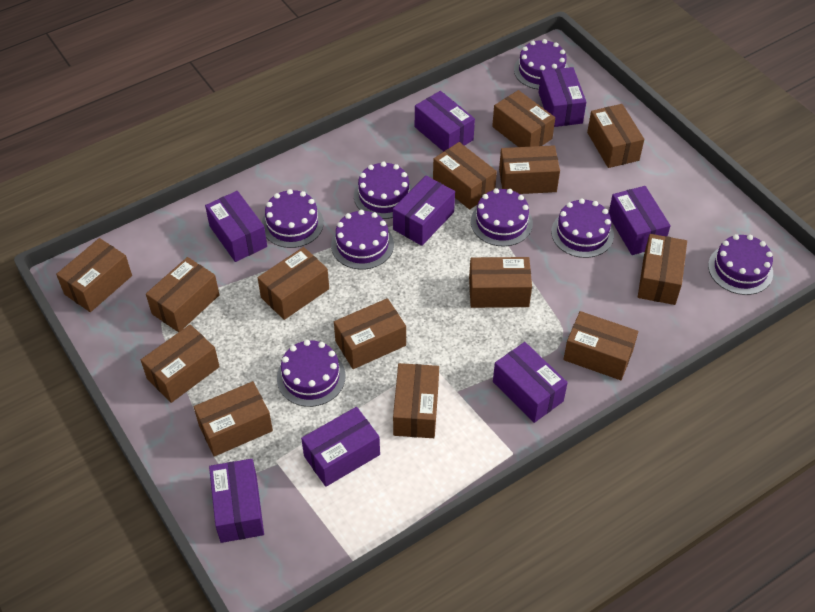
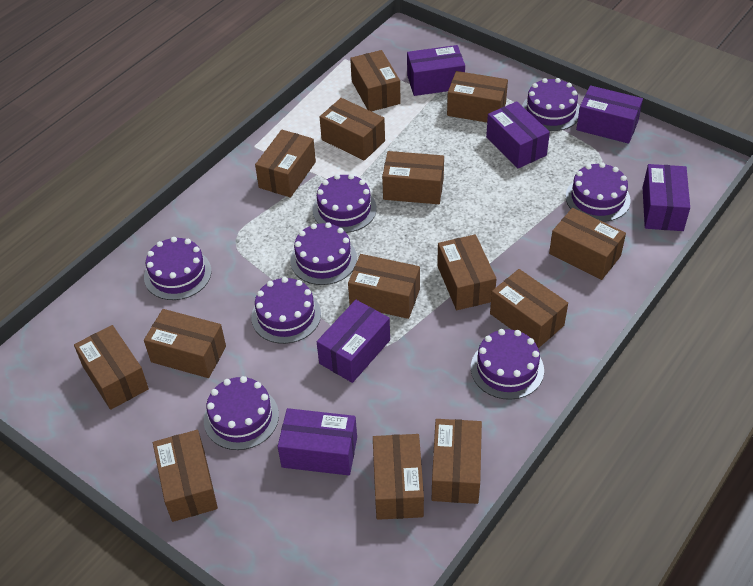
purple box: [205,191,267,262] [209,459,264,543] [301,407,380,487] [393,176,455,246] [415,91,475,152] [493,342,568,423] [538,67,586,127] [609,186,670,255] = 8 -> [277,408,357,475] [317,300,390,383] [407,45,465,96] [486,101,550,168] [576,85,643,144] [643,164,690,231] = 6

